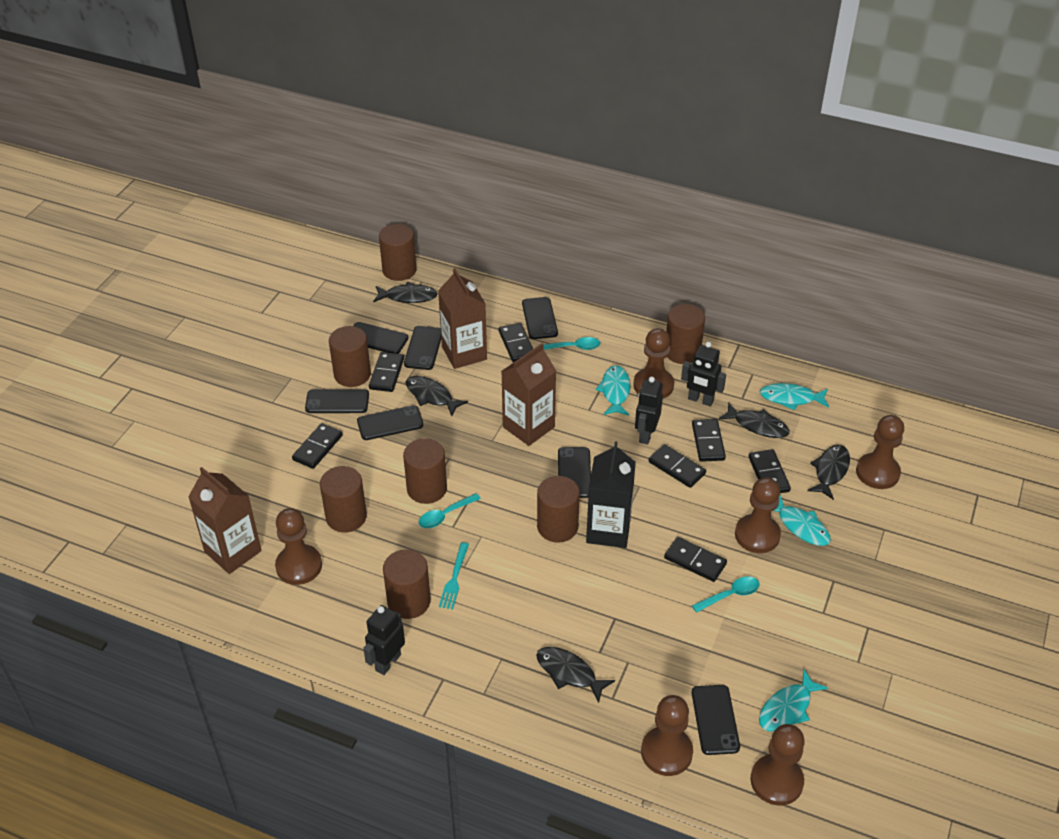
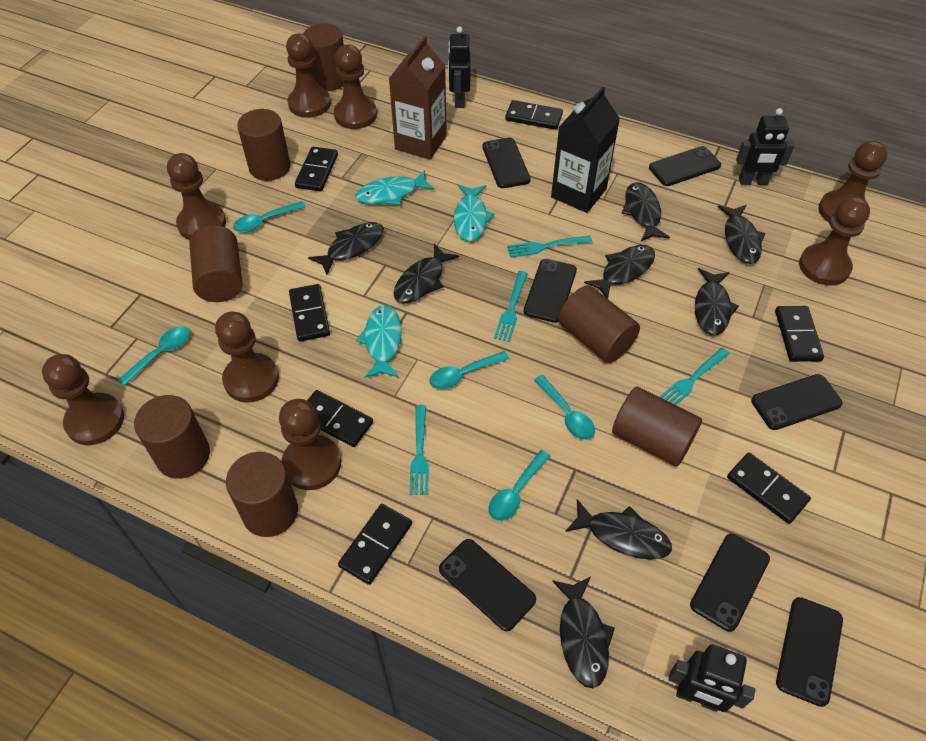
black fish: [373,282,438,303] [406,376,468,416] [536,647,615,703] [719,402,790,438] [807,445,850,500] = 5 -> [308,222,384,275] [393,244,459,304] [552,576,615,688] [565,499,672,560] [584,245,655,299] [622,182,670,241] [695,268,739,335] [718,205,765,264] = 8
brown carton: [188,467,262,574] [438,268,487,369] [501,343,556,446] = 3 -> [389,36,447,160] = 1
brown pawn: [275,508,322,585] [633,328,674,399] [641,695,693,776] [735,477,781,553] [750,724,805,806] [856,415,904,489] = 6 -> [42,354,124,445] [167,153,226,240] [215,312,279,402] [279,399,341,490] [286,33,331,118] [334,44,377,129] [799,196,870,286] [819,141,887,223] = 8
turquoise fish: [596,365,630,415] [759,670,828,731] [760,383,829,410] [774,495,831,546] = 4 -> [356,170,434,205] [356,305,402,378] [454,184,494,241] = 3
turquoise fork: [439,542,469,609] = 1 -> [410,405,429,495] [494,271,528,342] [507,236,592,258] [660,348,729,405] = 4
turquoise spoon: [419,493,481,528] [544,337,600,350] [692,576,759,613] = 3 -> [118,326,190,386] [233,201,306,233] [429,351,509,389] [488,450,551,521] [534,375,595,440] = 5

